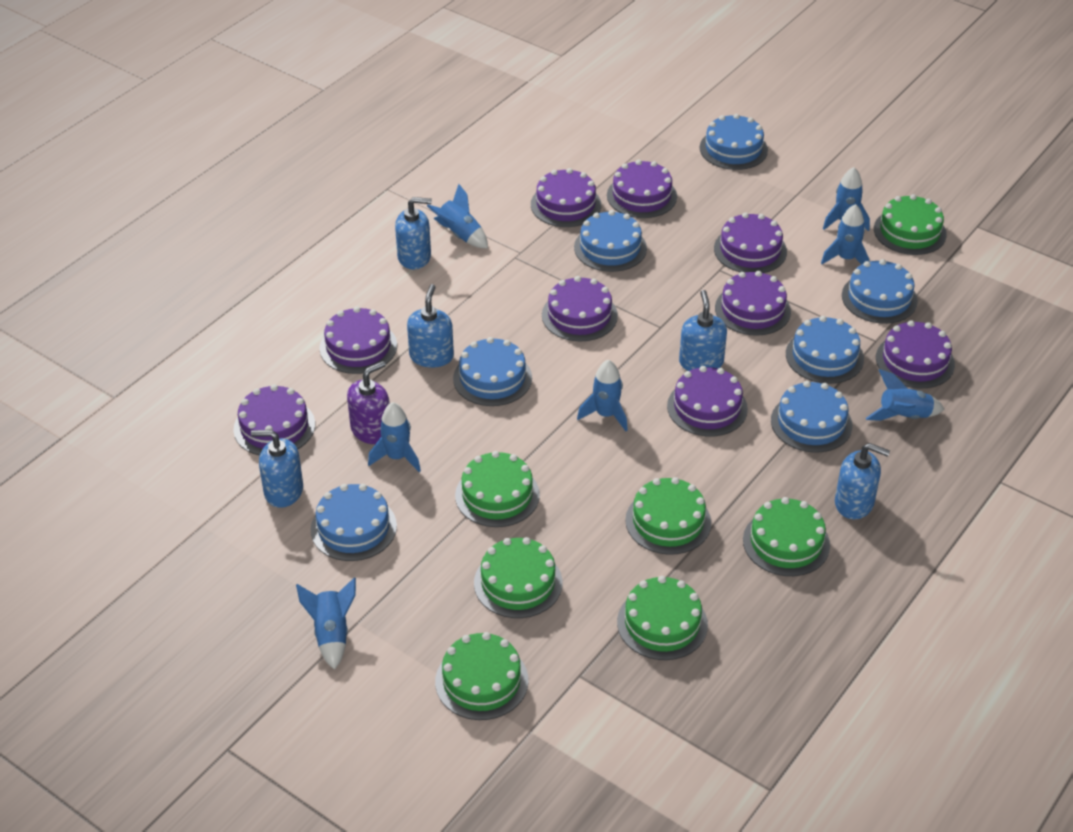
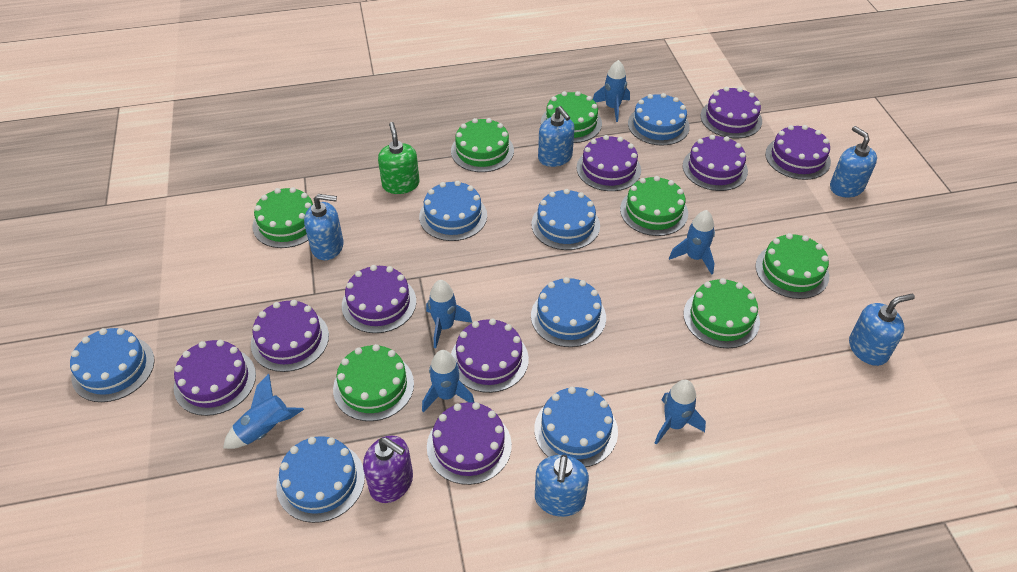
blue rocket: [296,578,356,670] [368,402,421,472] [427,184,488,248] [577,360,628,431] [821,204,869,264] [823,167,870,231] [866,369,944,421] = 7 -> [223,374,304,449] [422,350,475,413] [426,280,472,348] [593,60,630,122] [655,380,706,445] [669,210,715,275] = 6
green soap dispenser: none = 0 -> [378,122,420,194] = 1

